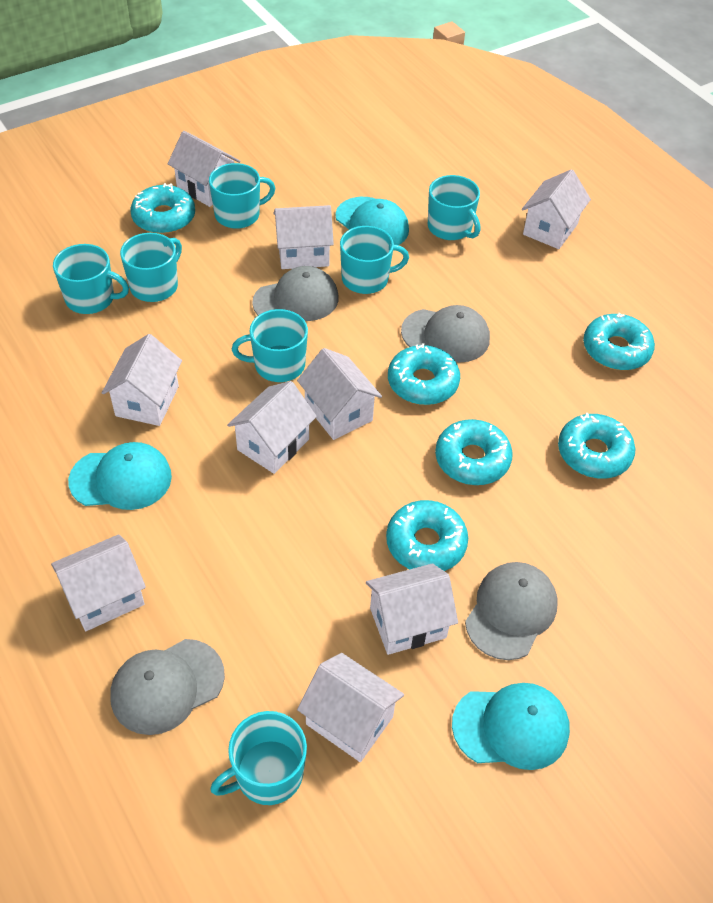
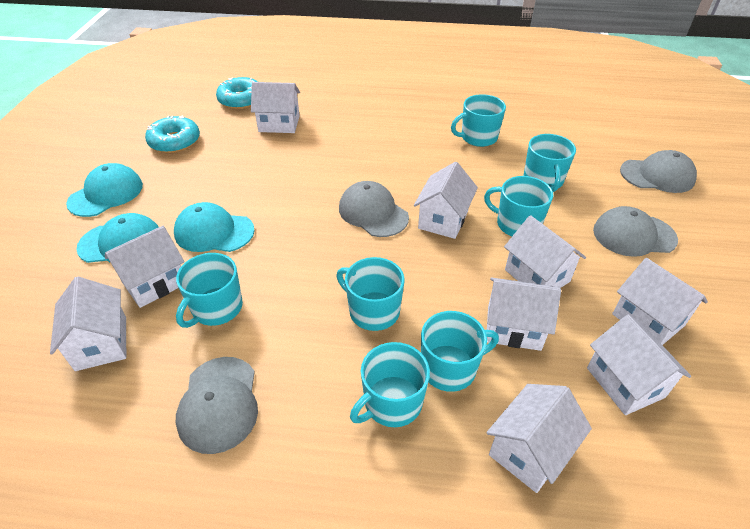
turquoise donut: [130,183,195,234] [386,500,468,571] [388,343,460,405] [435,419,513,485] [558,413,635,479] [583,313,655,370] = 6 -> [145,115,200,153] [216,77,258,109] = 2

